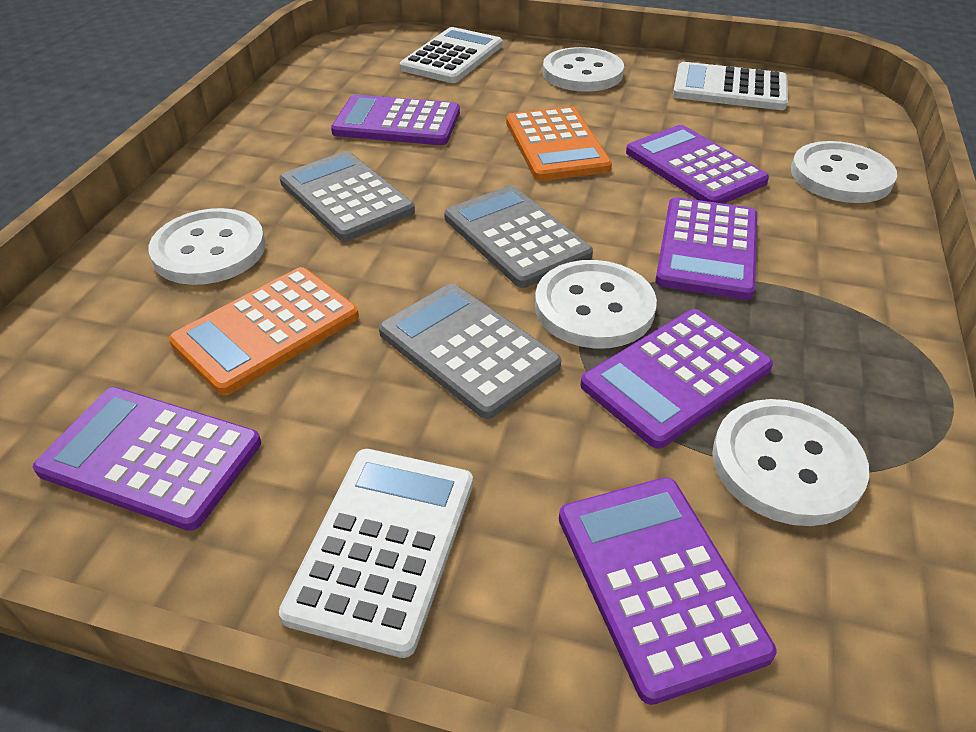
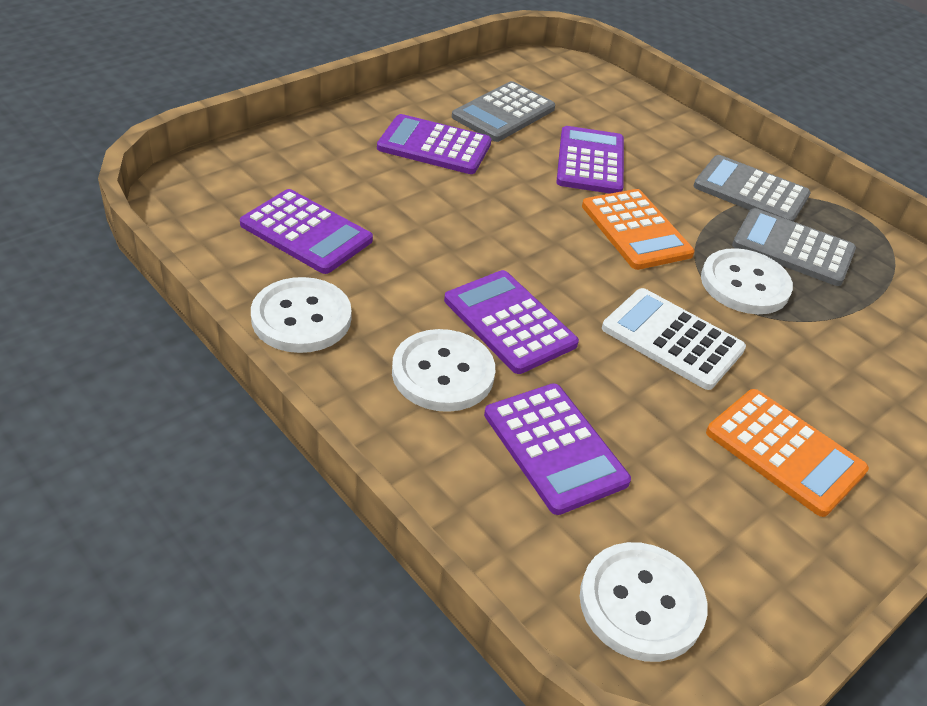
purple calculator: [33,387,261,531] [331,94,460,145] [559,477,777,705] [580,309,773,449] [626,125,769,204] [655,197,757,300] = 6 -> [240,189,373,274] [377,114,492,174] [444,270,579,374] [484,383,631,515] [556,126,624,194] = 5
white button: [148,208,266,285] [535,260,657,349] [543,47,624,92] [712,399,869,526] [791,141,897,203] = 5 -> [251,277,352,353] [392,329,495,412] [580,542,707,662] [701,248,793,314] = 4
white calculator: [279,449,473,658] [400,27,502,83] [673,62,788,110] = 3 -> [602,288,746,390] = 1

